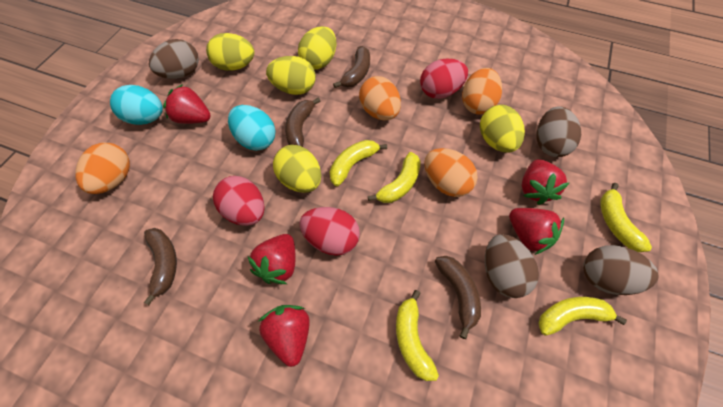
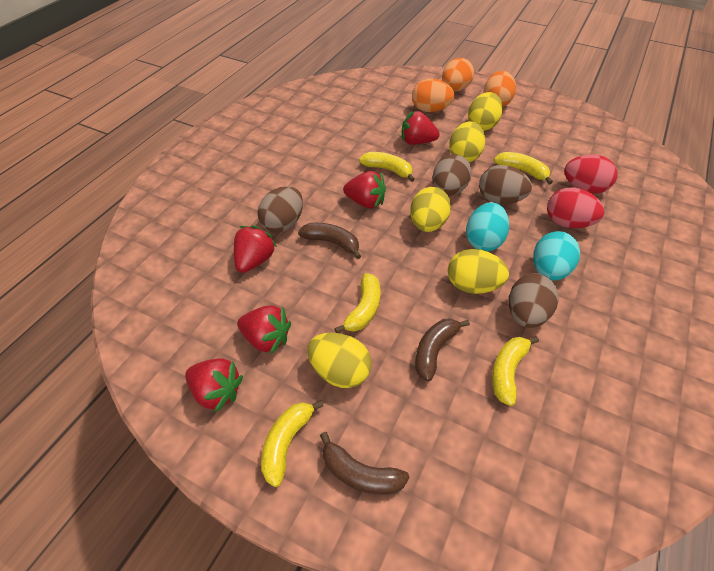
brown banana: [144,228,177,305] [285,98,320,147] [333,46,370,88] [435,256,481,339] = 4 -> [298,223,361,259] [320,432,409,495] [415,319,470,382] = 3
orange egg: [75,143,130,194] [359,76,401,120] [424,148,478,197] [462,68,502,115] = 4 -> [412,79,455,112] [442,58,474,91] [483,71,516,107] = 3
red egg: [213,176,265,226] [299,207,360,256] [420,59,468,99] = 3 -> [547,188,604,228] [564,154,617,193] = 2

